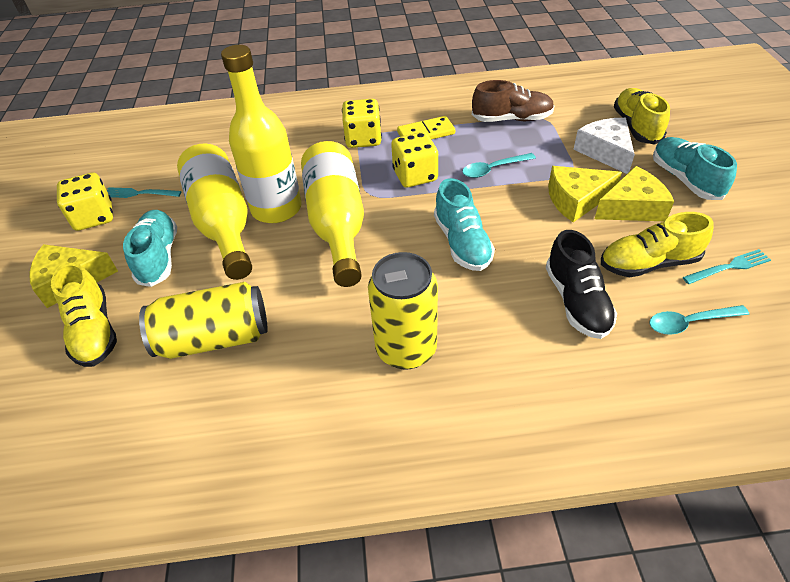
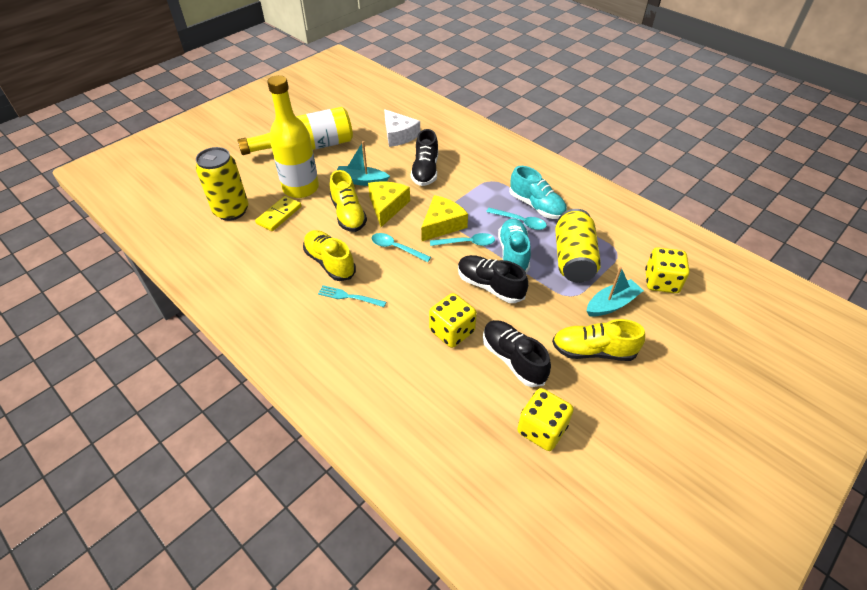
black shoe: [546,230,617,339] = 1 -> [411,129,438,186] [458,255,529,303] [483,320,551,387] = 3
brown shoe: [472,80,554,122] = 1 -> none = 0
turquoise boat: none = 0 -> [337,141,390,186] [587,267,644,317] = 2
turquoise fork: [107,187,181,198] [683,249,771,284] = 2 -> [318,285,386,307] = 1
turquoise shoe: [123,210,177,287] [434,178,495,271] [653,137,737,200] = 3 -> [498,218,531,273] [509,166,567,219] = 2
turquoise spoon: [462,153,536,178] [649,305,749,335] = 2 -> [372,233,431,262] [430,233,495,246] [486,208,547,230] = 3
yellow bottle: [177,143,252,280] [221,45,302,223] [301,141,364,287] = 3 -> [237,107,353,155] [267,75,319,198] = 2
yellow cheese: [29,244,118,308] [548,166,622,222] [595,166,674,221] = 3 -> [368,182,410,227] [421,195,468,241] = 2

